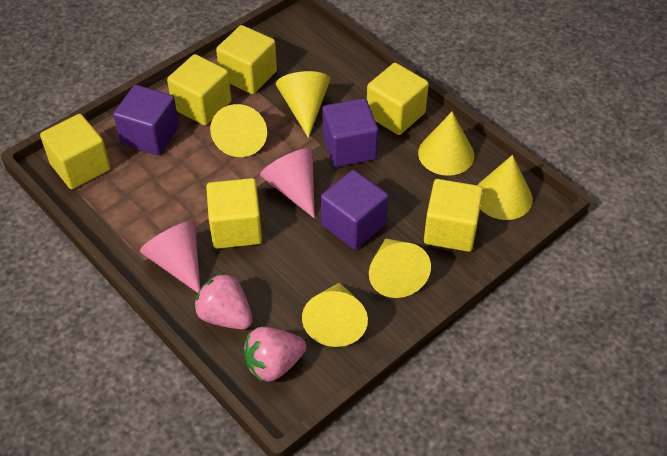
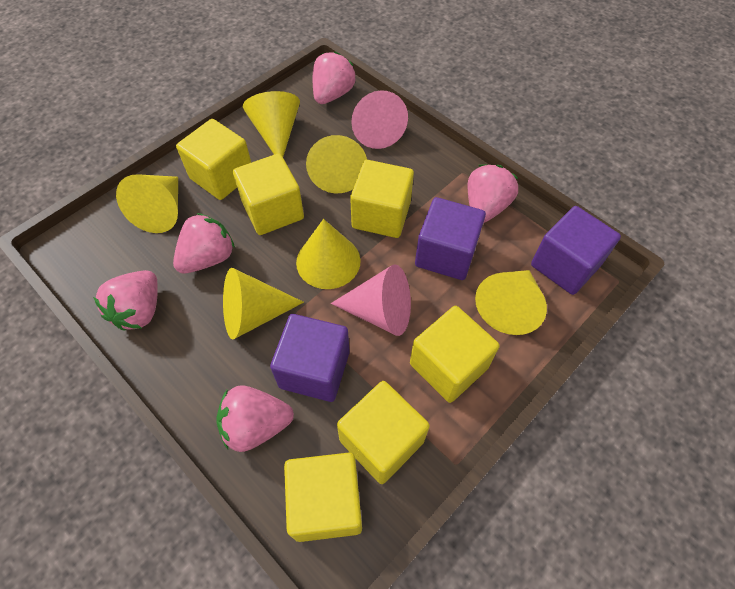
pink strawberry: [194,272,253,329] [244,327,306,382] = 2 -> [93,270,158,330] [173,213,235,274] [216,385,294,452] [313,52,356,104] [468,164,518,223] = 5

